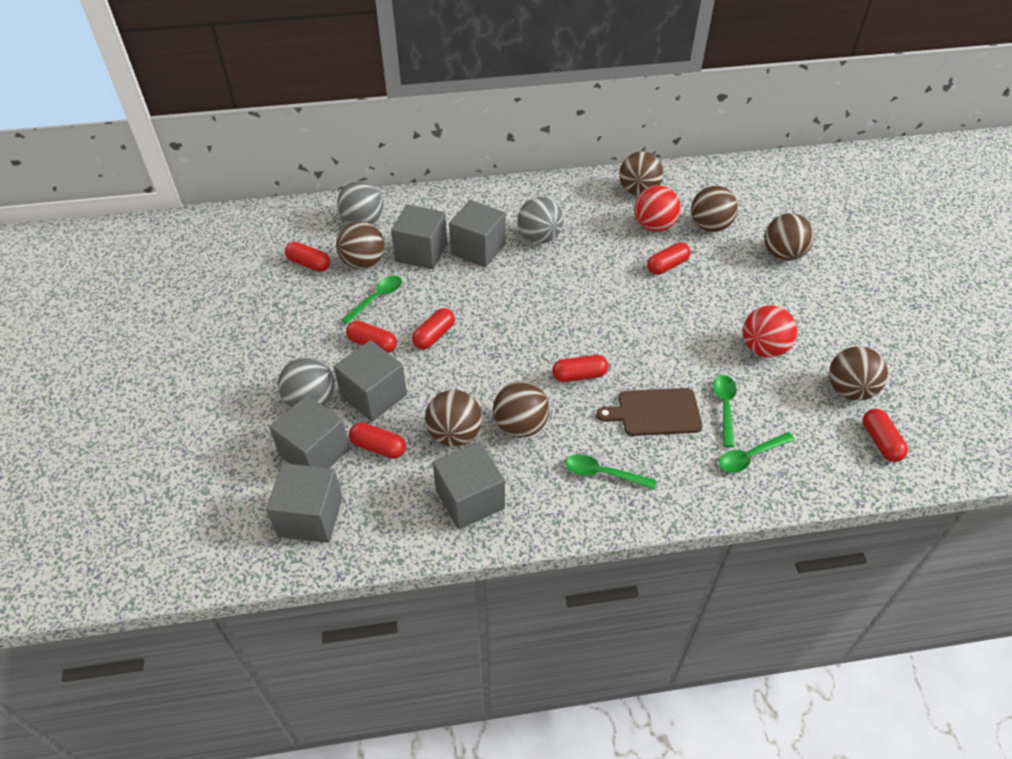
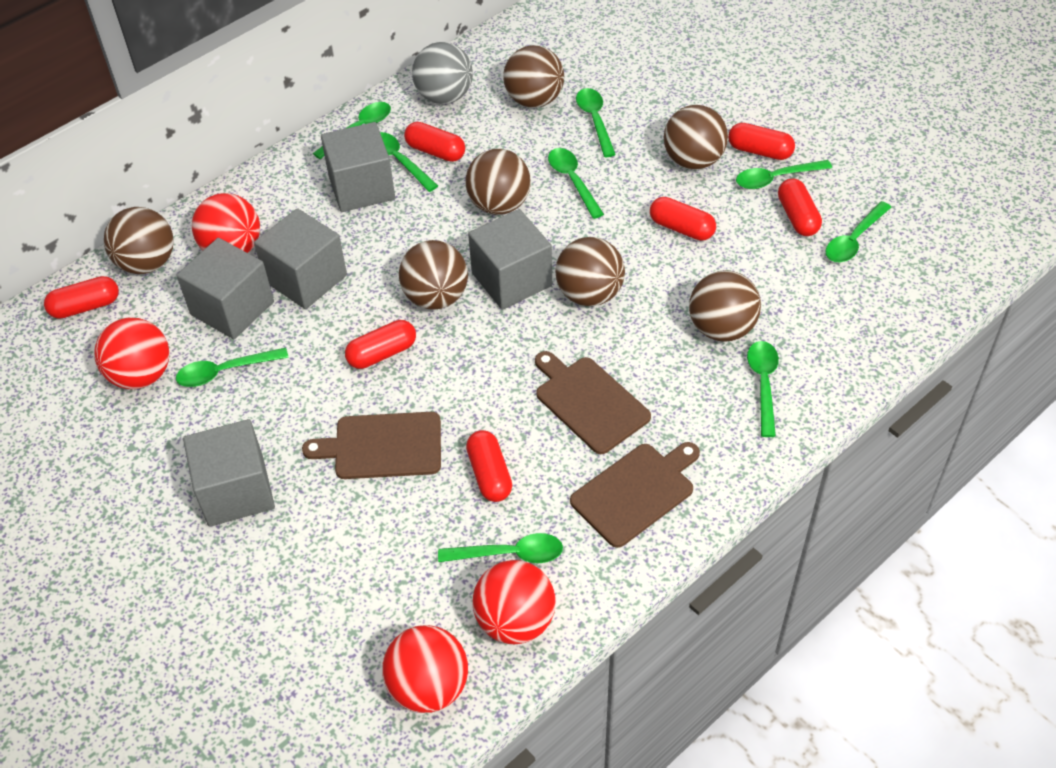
brown cutting board: [597,388,703,436] = 1 -> [302,412,441,479] [535,351,651,454] [570,442,700,548] = 3
green spoon: [341,276,402,324] [566,454,657,490] [713,375,737,447] [719,432,795,473] = 4 -> [176,348,289,387] [313,102,391,159] [380,132,438,192] [438,533,563,563] [548,148,604,219] [576,88,616,157] [736,160,832,189] [747,341,779,437] [826,201,891,262] = 9
grey ball: [278,357,335,408] [337,181,383,224] [518,197,564,244] = 3 -> [412,42,473,104] = 1
grey cube: [266,463,343,543] [269,395,350,468] [334,340,407,422] [391,204,447,269] [433,441,505,530] [449,200,506,267] = 6 -> [177,238,274,339] [183,419,275,527] [254,208,347,309] [321,122,395,212] [468,209,552,310] = 5
red ball: [634,185,681,232] [742,305,797,358] = 2 -> [94,318,169,389] [192,193,260,253] [382,625,468,713] [473,560,556,644] = 4

